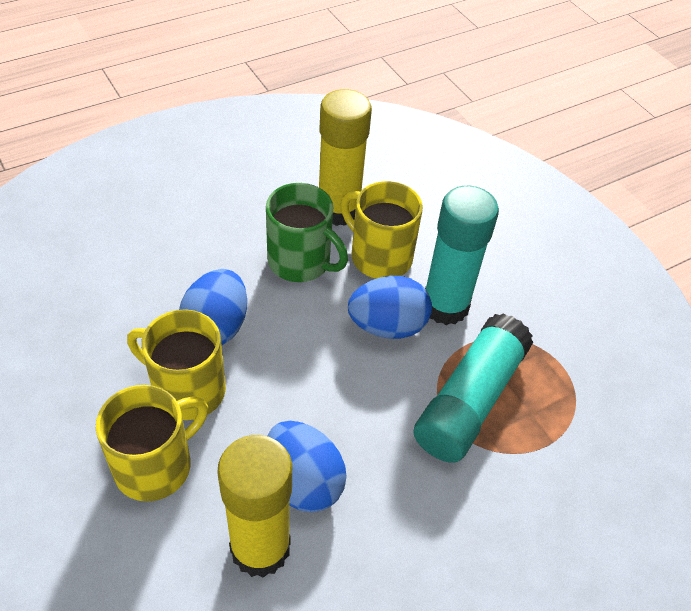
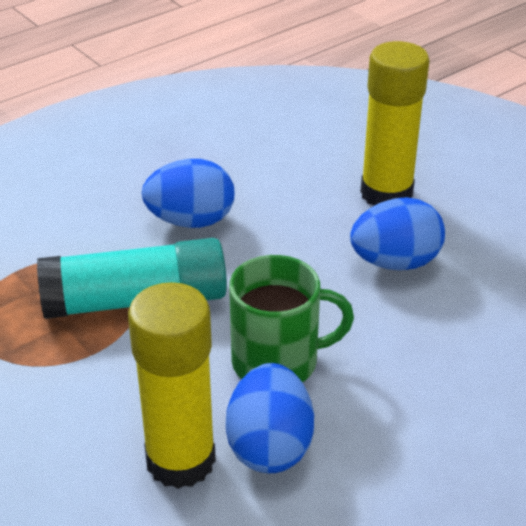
turquoise glue stick: [413,314,533,463] [425,186,499,325] = 2 -> [37,238,227,319] = 1
yellow mug: [96,385,208,502] [127,309,226,420] [341,181,423,279] = 3 -> none = 0

